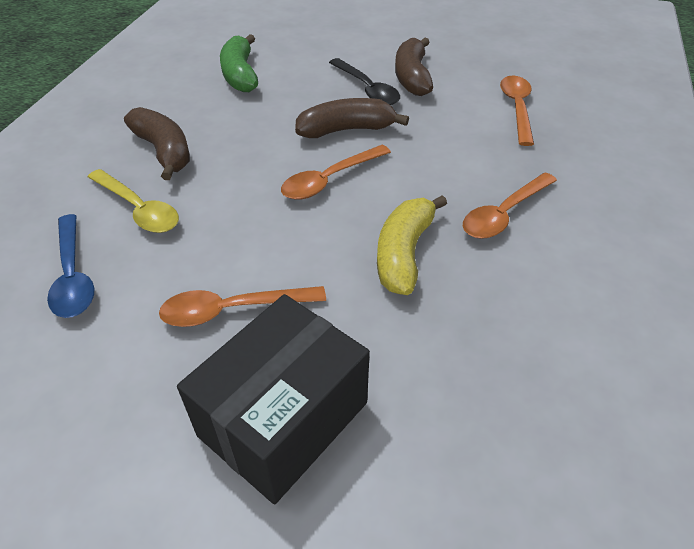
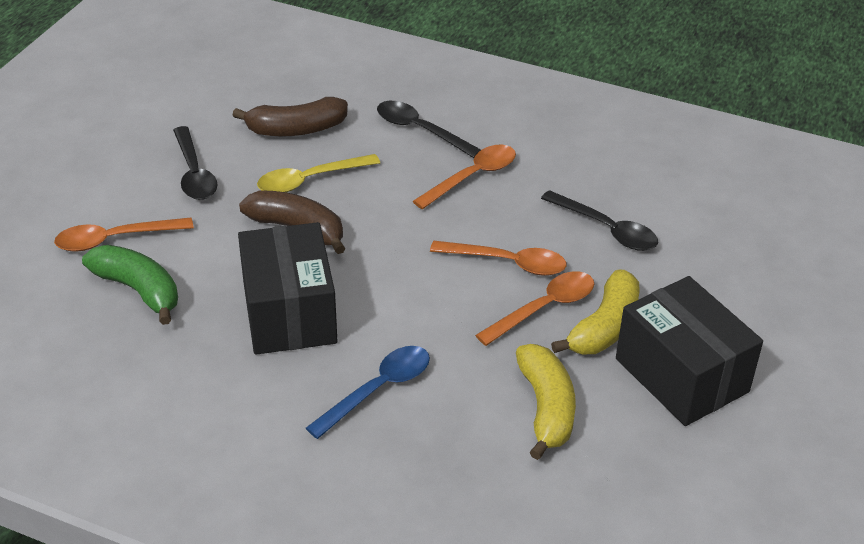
black box: [177,294,370,504] = 1 -> [238,222,337,355] [616,276,763,426] = 2
black spoon: [329,58,400,105] = 1 -> [173,126,217,200] [377,101,481,158] [541,190,658,251] = 3
brown banana: [124,107,190,180] [295,98,409,138] [395,38,433,96] = 3 -> [232,97,348,136] [239,190,345,254] = 2
yellow banana: [377,195,447,295] = 1 -> [516,344,576,460] [551,269,640,354] = 2

